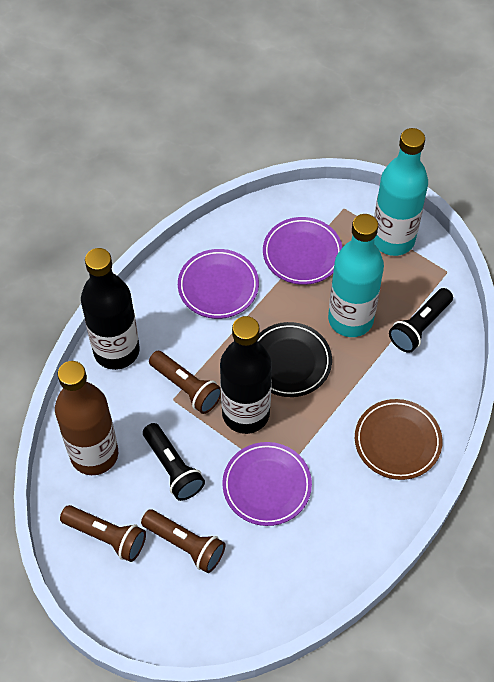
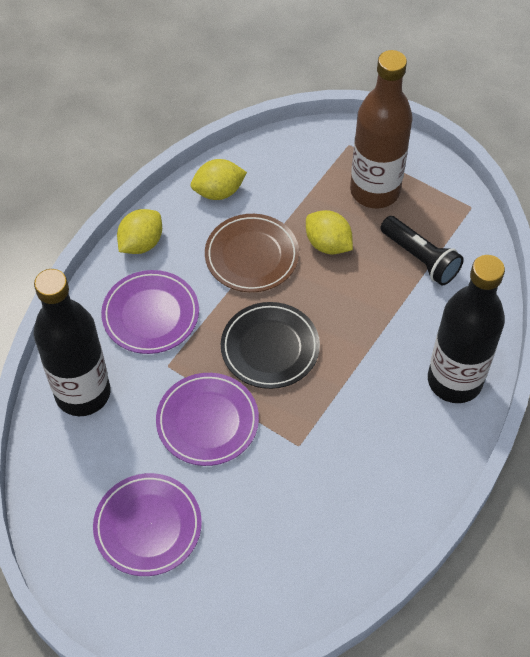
black flashlight: [143,423,205,501] [389,288,453,353] = 2 -> [380,216,464,286] = 1
brown flashlight: [60,505,146,562] [141,509,226,573] [149,351,221,414] = 3 -> none = 0
turquoise bottle: [328,214,384,337] [374,128,428,256] = 2 -> none = 0
yellow lemon: none = 0 -> [117,209,162,254] [191,159,247,200] [306,210,353,254] = 3

